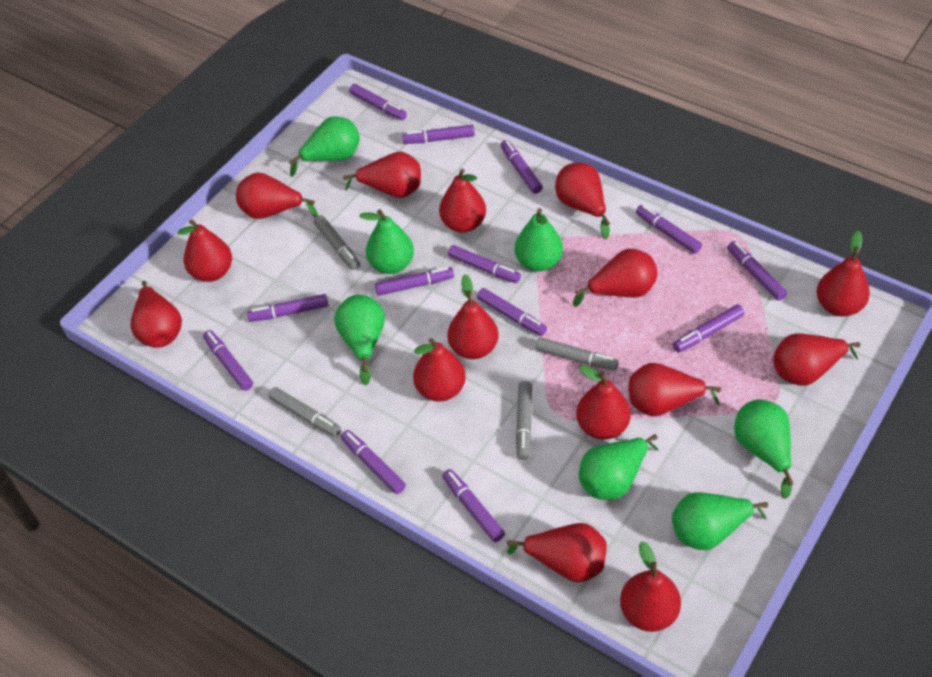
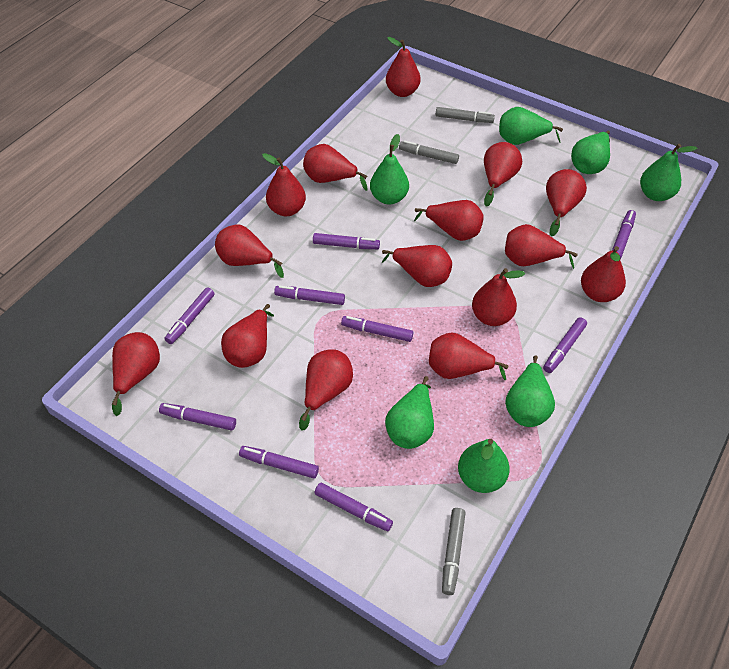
grey marker: [269,387,341,437] [314,215,360,270] [516,381,532,460] [536,337,619,371] = 4 -> [399,140,459,164] [435,107,495,123] [442,508,465,595] = 3
purple marker: [203,330,253,391] [247,294,328,322] [341,430,406,494] [349,84,407,120] [375,267,454,296] [402,125,475,144] [442,469,505,542] [448,245,521,283] [477,288,547,336] [500,140,543,194] [636,205,702,254] [673,304,744,353] [727,241,787,301] = 13 -> [159,403,236,431] [165,287,215,344] [239,446,319,479] [274,285,345,305] [313,233,380,249] [314,483,393,531] [341,316,414,342] [543,317,587,373] [612,210,636,259] = 9

